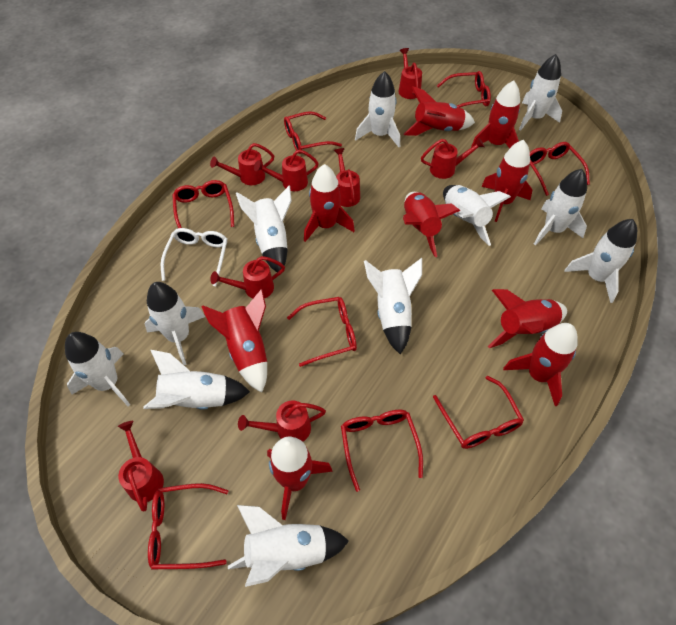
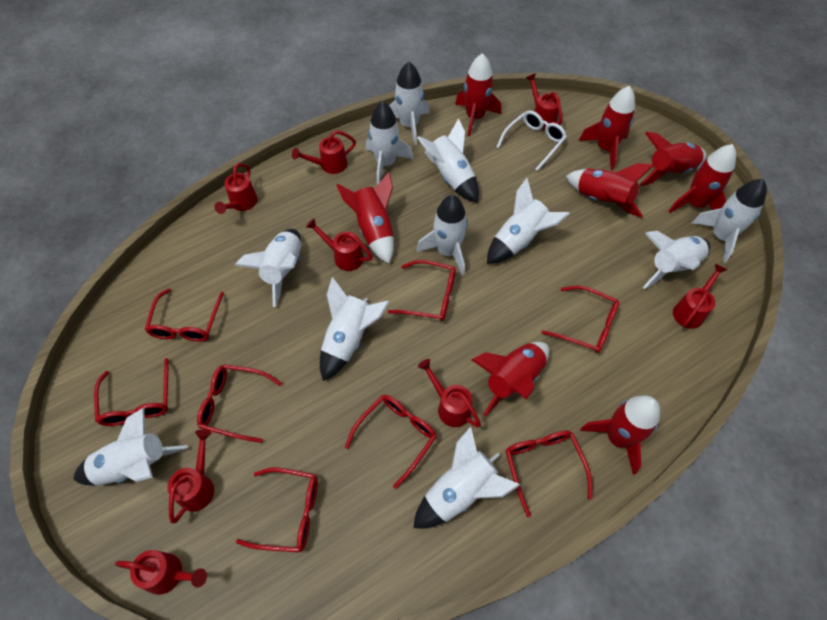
red rocket: [201,289,267,393] [267,436,333,520] [304,164,355,242] [403,192,460,257] [404,86,475,136] [471,80,520,148] [481,140,532,222] [488,289,567,348] [503,323,578,406] = 9 -> [336,172,394,264] [455,53,501,137] [472,342,549,417] [566,163,654,218] [579,86,635,170] [580,396,660,475] [640,132,706,186] [668,144,736,213] = 8

